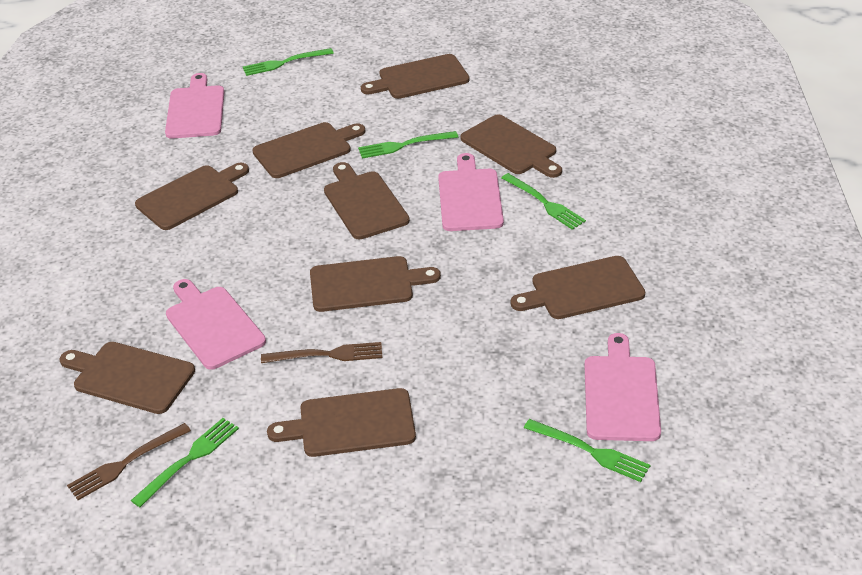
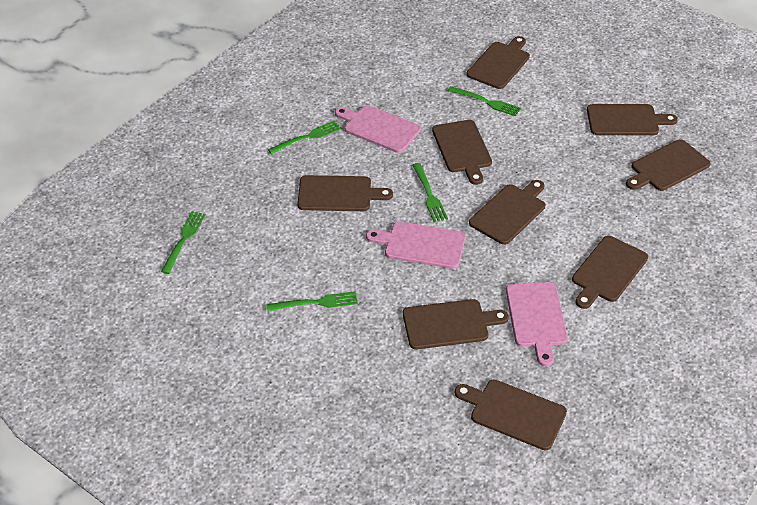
brown fork: [67,423,191,500] [261,342,382,363] = 2 -> none = 0
pink cutting board: [165,73,224,139] [166,279,266,370] [438,153,504,231] [584,333,661,441] = 4 -> [335,105,421,153] [366,221,466,269] [506,282,568,366] = 3

